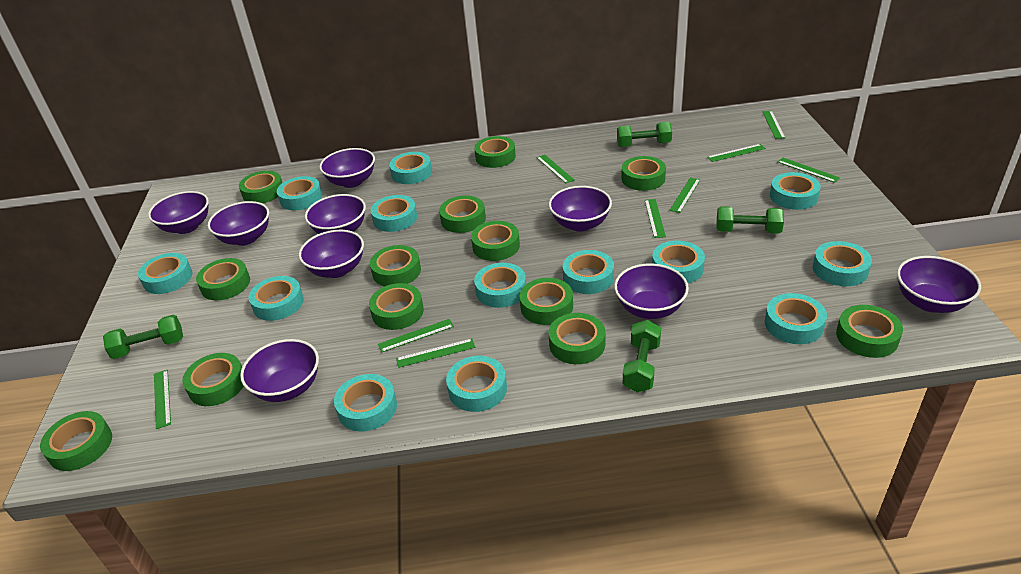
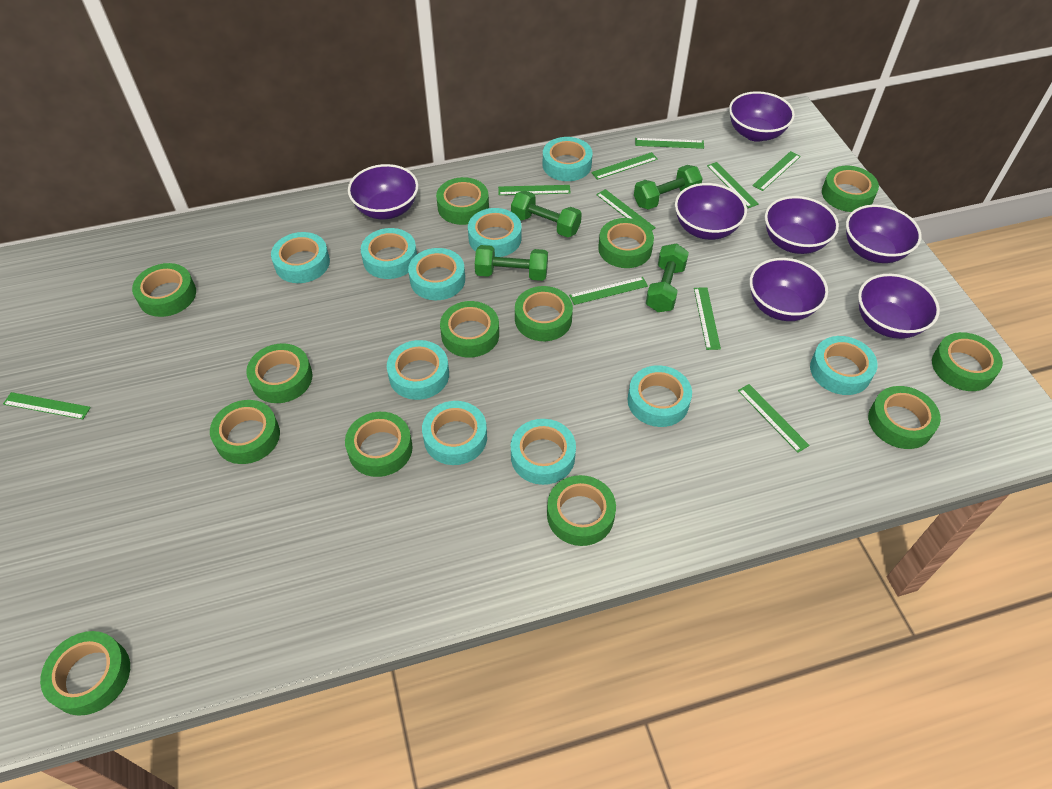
green ruler: [154,370,171,429] [378,319,454,353] [396,339,475,368] [537,155,575,183] [645,199,666,238] [669,178,700,213] [707,144,766,162] [762,111,785,139] [777,158,840,183] = 9 -> [3,392,91,419] [498,185,571,195] [569,277,648,305] [591,152,658,180] [596,189,656,230] [635,138,704,149] [694,287,721,350] [707,162,759,208] [738,384,810,453] [752,151,801,191] = 10
purple bowl: [148,191,209,234] [208,201,269,246] [240,339,319,402] [299,230,364,278] [305,194,366,234] [319,148,375,188] [549,186,612,232] [614,263,689,319] [897,256,981,313] = 9 -> [348,164,418,219] [675,183,747,240] [729,91,795,142] [750,258,828,321] [765,196,839,254] [846,204,922,263] [858,274,940,339] = 7
turquoise tape: [138,253,192,294] [249,276,304,321] [277,176,322,210] [334,374,397,432] [371,195,417,232] [389,152,432,184] [446,356,507,412] [474,263,526,308] [563,250,614,294] [652,241,705,283] [765,293,827,344] [770,172,821,210] [813,241,872,286] = 13 -> [271,232,330,283] [361,228,417,279] [387,340,449,400] [408,248,465,300] [422,401,487,465] [468,208,522,257] [511,419,576,485] [543,137,592,181] [628,365,692,427] [810,336,878,395] = 10

